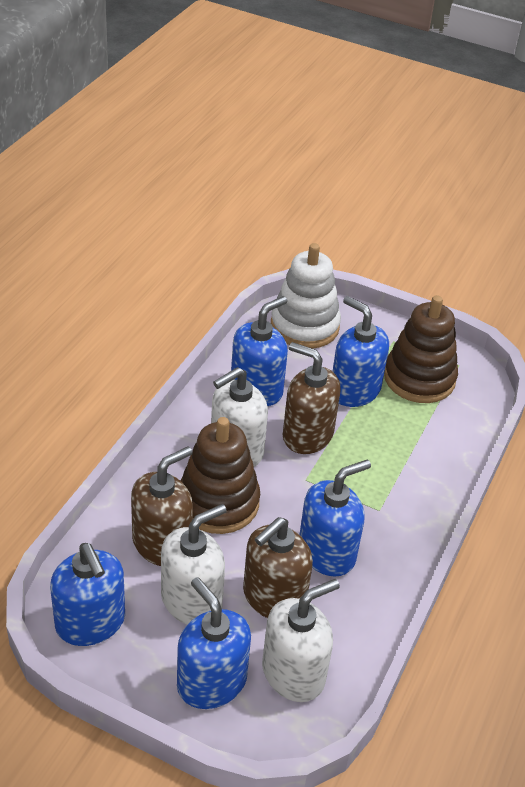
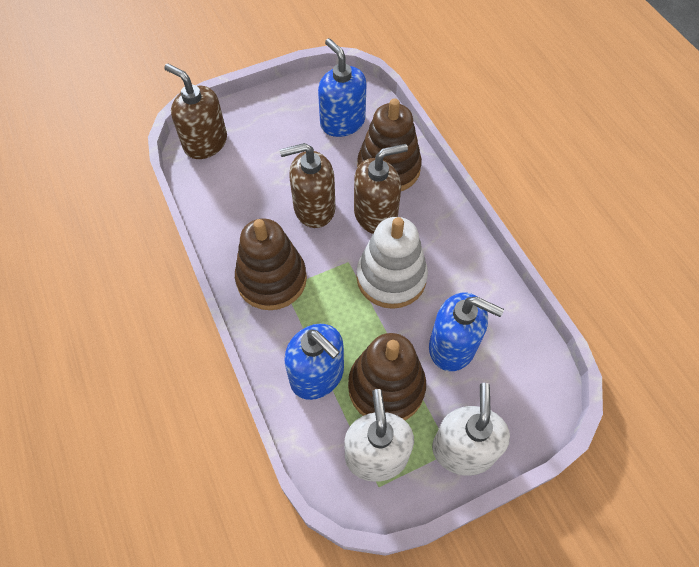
blue soap dispenser: [50,543,125,646] [177,577,251,709] [231,296,288,406] [299,460,371,576] [333,296,389,407] = 5 -> [284,324,344,400] [318,38,367,137] [429,293,504,371] = 3
brown stacking toy: [180,417,260,534] [384,295,458,403] = 2 -> [235,218,307,310] [348,333,426,420] [357,98,422,191] = 3
white soap dispenser: [161,504,227,624] [211,367,268,467] [262,579,340,702] = 3 -> [344,389,414,482] [432,383,510,476] = 2

